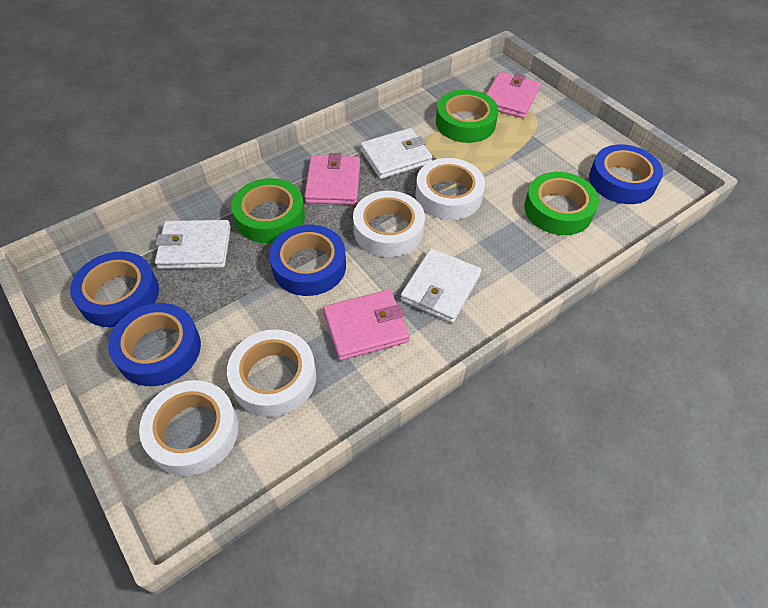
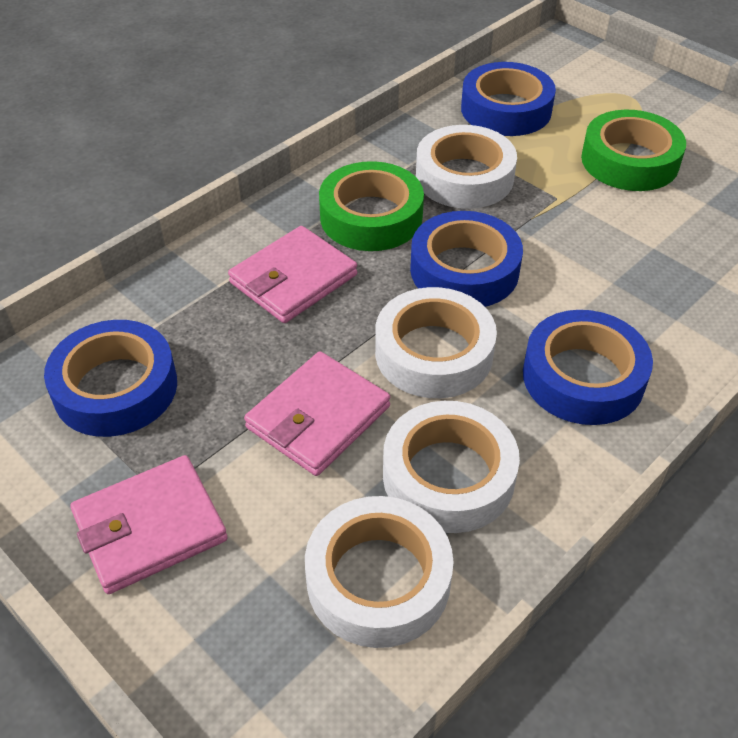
green tape: [231,178,305,243] [436,90,499,143] [524,172,599,235] = 3 -> [319,161,424,251] [581,110,686,191] = 2
white wallet: [155,220,231,269] [360,128,432,179] [400,248,481,323] = 3 -> none = 0

